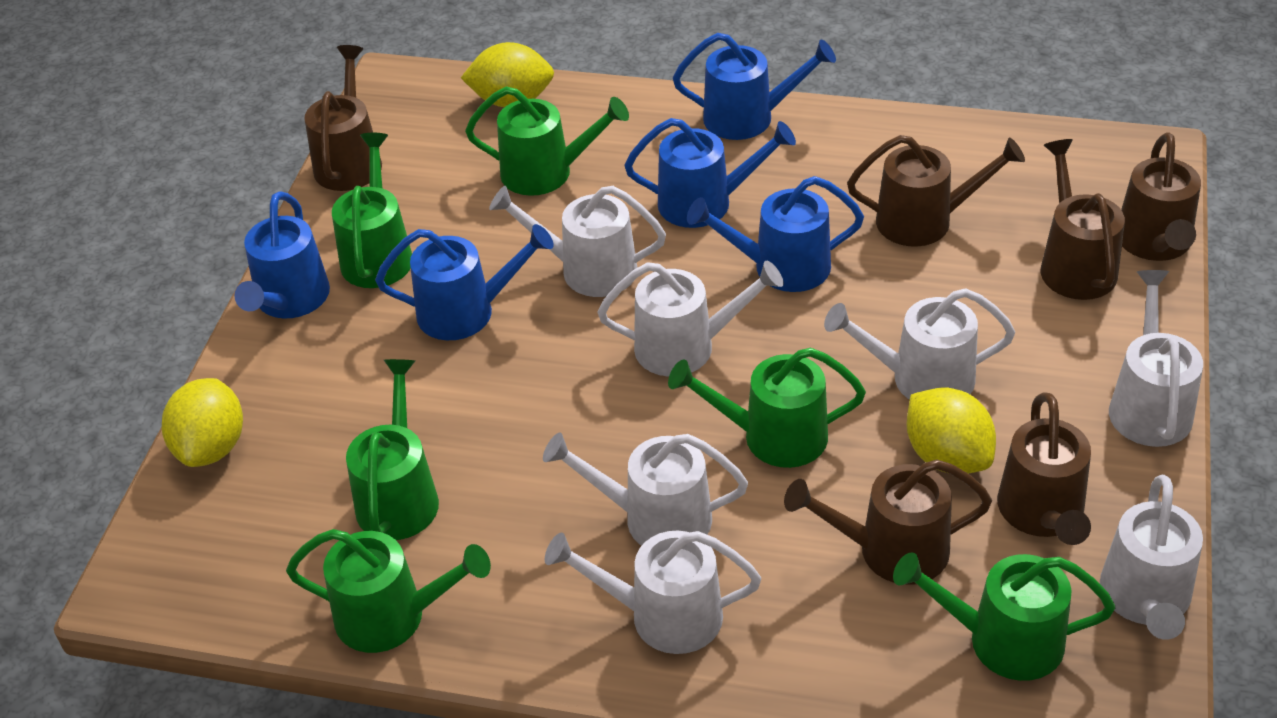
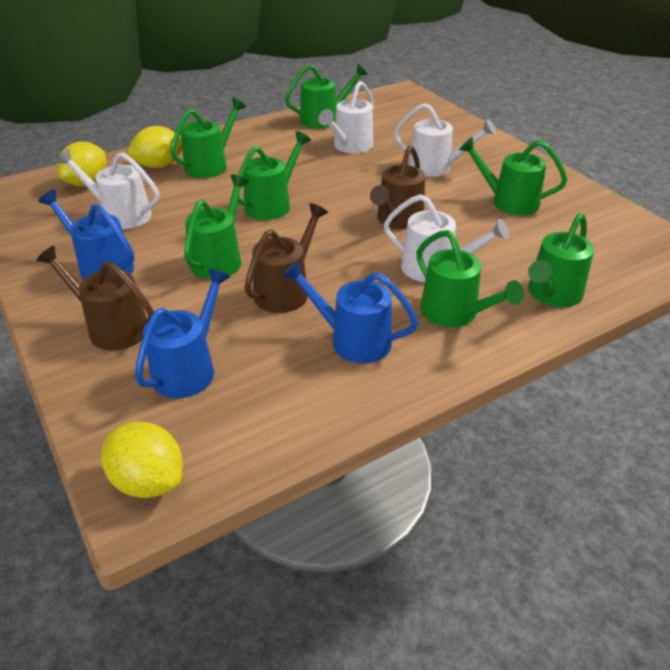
blue watering can: [234,191,330,319] [375,224,554,340] [624,118,796,228] [673,33,836,140] [687,176,864,292] = 5 -> [39,190,134,280] [135,268,230,398] [282,260,419,363] = 3
brown watering can: [304,45,382,191] [784,460,992,585] [847,135,1025,247] [997,392,1091,545] [1041,139,1125,300] [1121,132,1201,261] = 6 -> [36,246,154,350] [244,203,328,313] [370,145,425,230] = 3
green watering can: [286,529,491,653] [332,133,412,288] [346,359,439,540] [465,86,629,196] [668,348,866,468] [893,552,1115,681] = 6 -> [170,98,246,178] [184,174,249,279] [238,131,311,220] [285,64,368,129] [417,230,524,327] [459,137,567,216] [528,213,594,307] = 7
white watering can: [489,186,666,297] [543,432,748,546] [545,531,761,654] [598,261,784,376] [824,288,1015,400] [1100,475,1203,640] [1109,270,1203,447] = 7 -> [56,149,159,229] [318,81,374,153] [384,194,509,282] [394,103,496,177] = 4

